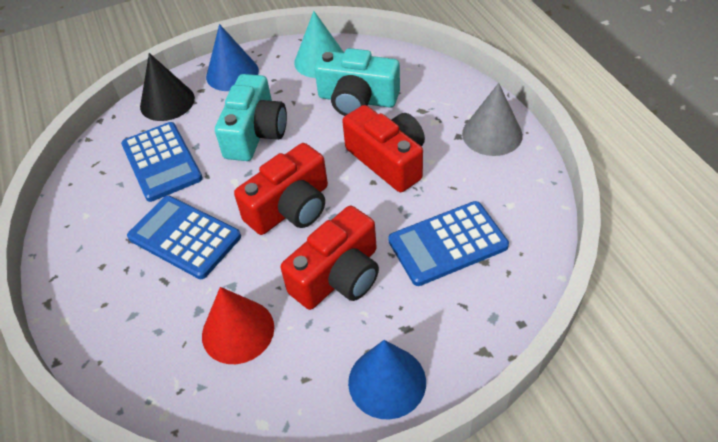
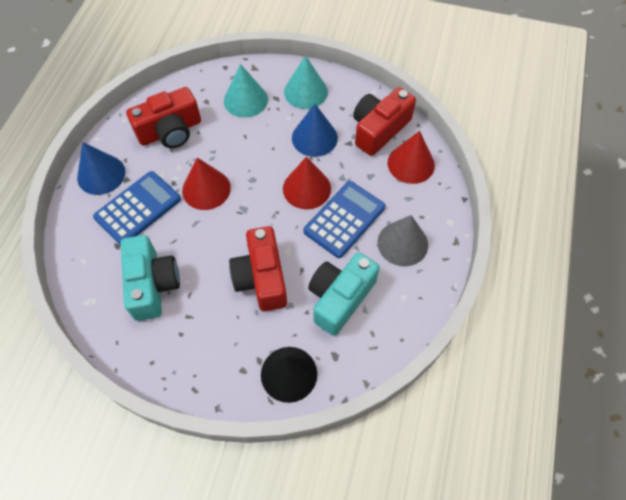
blue calculator: [121,122,203,202] [127,196,241,279] [388,201,509,286] = 3 -> [93,171,181,245] [304,181,385,258] = 2
red cone: [202,287,274,364] = 1 -> [182,158,231,210] [283,157,331,209] [388,131,435,184] = 3
turquoise cone: [294,11,344,78] = 1 -> [224,64,268,118] [284,55,328,109] = 2

